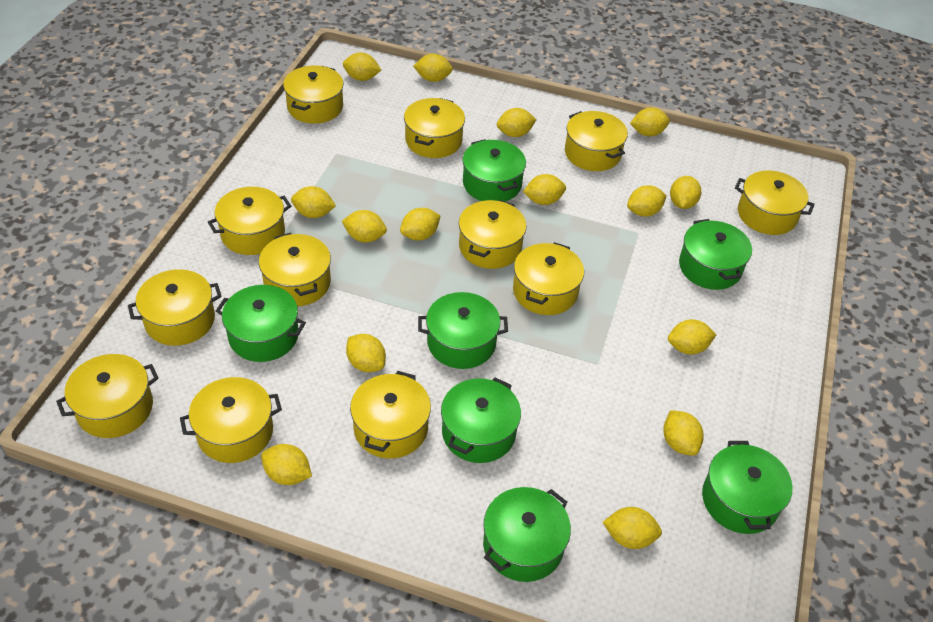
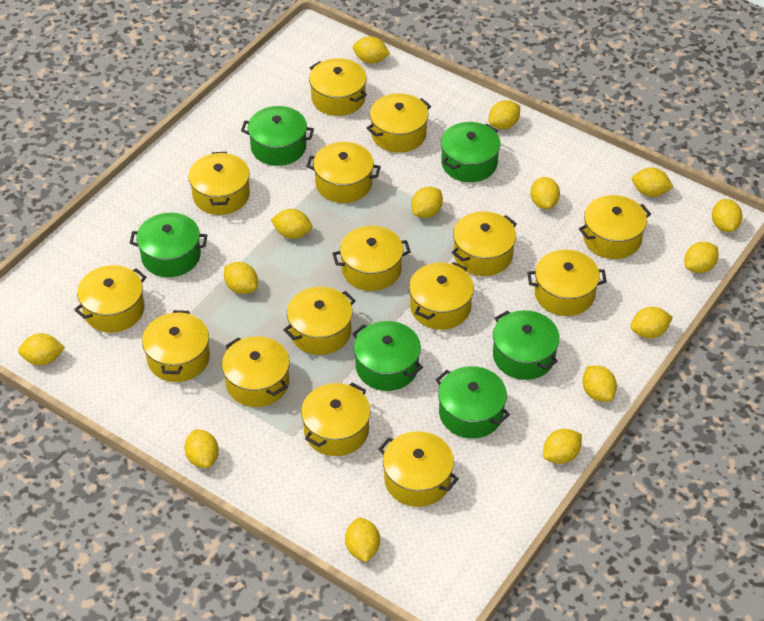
green pot: [216,285,306,362] [418,292,508,369] [441,377,521,463] [462,139,526,201] [483,487,571,582] [679,219,752,290] [702,441,793,534] = 7 -> [130,213,207,277] [241,106,314,166] [352,321,423,391] [436,366,510,439] [441,122,501,182] [493,310,560,380] = 6
yellow pot: [56,354,159,438] [128,269,222,346] [180,377,282,463] [208,187,291,255] [259,233,331,306] [283,65,344,124] [350,371,431,459] [404,98,465,158] [459,200,526,269] [513,242,584,315] [565,111,628,171] [735,170,815,235] = 12 -> [74,265,146,333] [142,310,210,382] [188,152,250,215] [222,336,290,407] [284,287,356,355] [301,383,371,456] [306,142,381,203] [309,58,367,116] [332,226,411,291] [367,93,431,153] [378,431,459,507] [409,262,474,330] [452,211,517,276] [527,250,607,316] [579,195,651,259] = 15

